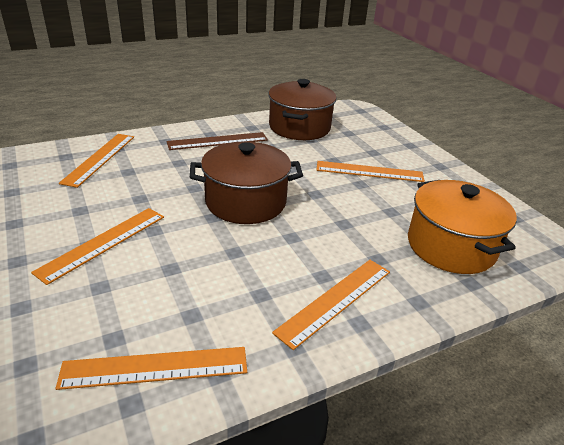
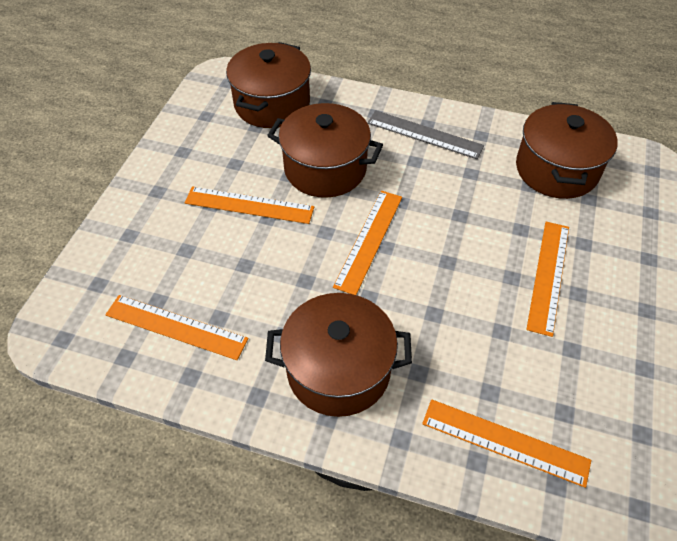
brown pot: [190,141,303,224] [268,79,337,140] = 2 -> [226,42,311,128] [265,293,412,417] [267,103,383,198] [516,102,618,199] = 4
brown ruler: [167,132,268,150] = 1 -> none = 0
grey ruler: none = 0 -> [367,110,484,159] = 1
orange pot: [408,180,517,274] = 1 -> none = 0

